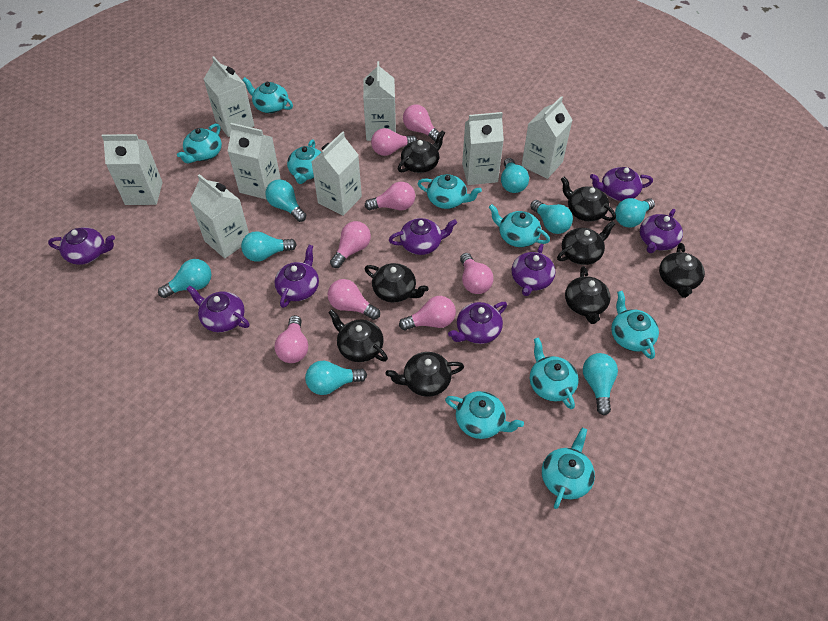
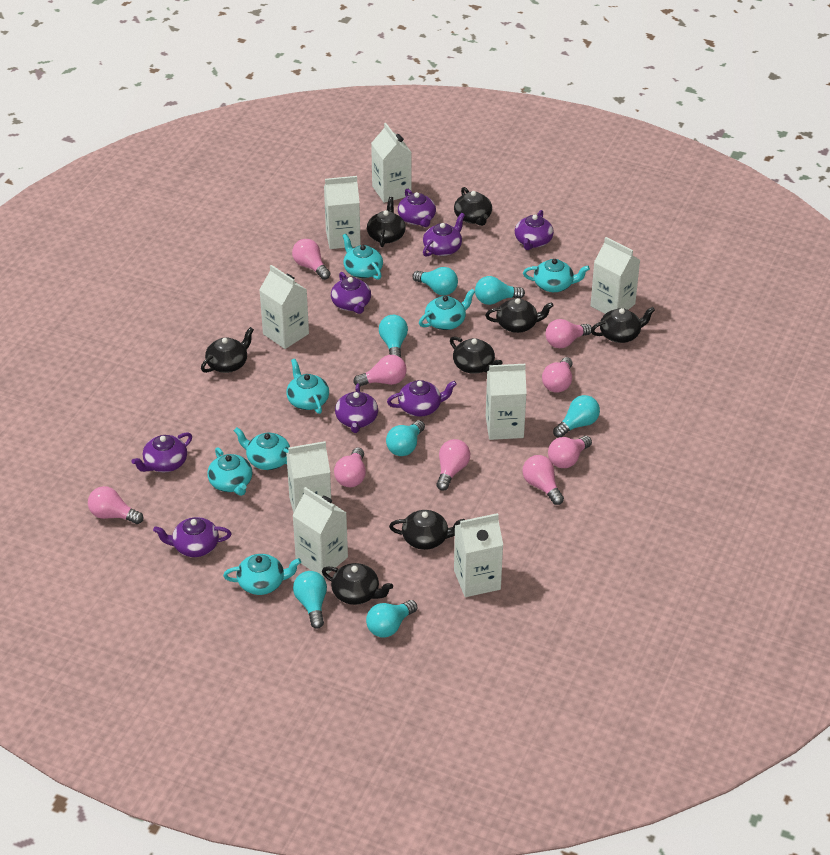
pink light bulb: [275,315,308,363] [328,279,380,320] [330,221,371,268] [365,182,415,211] [371,128,417,156] [399,296,456,330] [403,105,440,142] [460,253,493,294] = 8 -> [88,486,143,524] [292,239,330,280] [334,448,366,487] [353,355,407,386] [436,439,470,491] [522,455,564,505] [542,357,573,393] [545,319,592,348] [548,436,592,468] = 9
turquoise light bulb: [158,259,211,298] [241,231,297,262] [265,179,306,222] [305,361,367,395] [501,158,529,193] [530,200,573,234] [583,353,618,415] [615,198,655,228] = 8 -> [293,571,327,629] [366,600,417,638] [379,315,408,358] [386,420,425,456] [412,267,458,295] [475,276,525,305] [553,395,600,438] = 7
turquoise teapot: [177,123,222,163] [242,77,293,113] [287,140,321,184] [417,174,482,209] [445,391,524,439] [489,204,550,247] [530,337,579,409] [542,428,595,509] [611,291,659,359] = 9 -> [207,447,252,496] [223,554,301,595] [234,427,290,470] [286,359,329,414] [342,234,383,280] [419,289,475,330] [523,259,590,292] = 7

